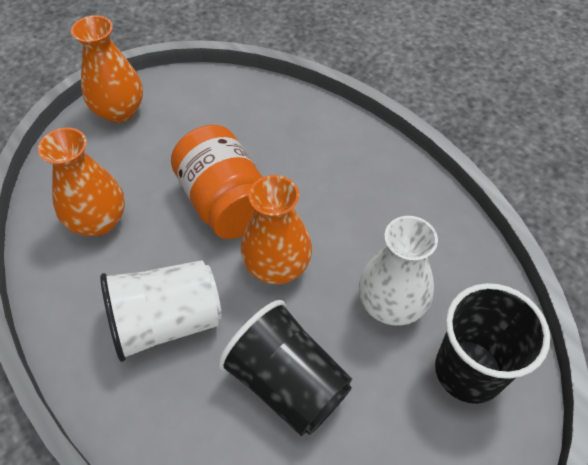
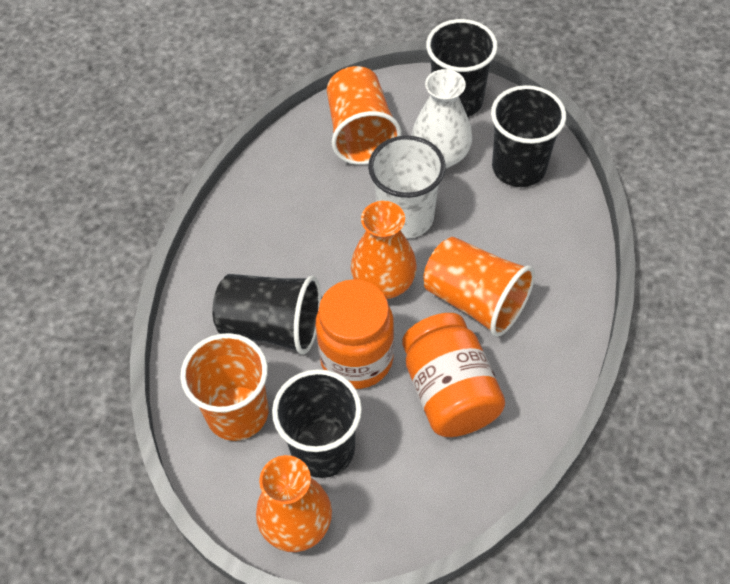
black cup: [218,300,352,436] [435,283,550,404] = 2 -> [212,274,321,355] [272,369,362,478] [426,19,498,117] [491,85,566,187] = 4
orange cup: none = 0 -> [180,333,268,441] [327,66,401,165] [423,237,535,337] = 3
orange jar: [171,125,262,239] = 1 -> [316,279,394,389] [402,313,505,437] = 2
orange vase: [38,128,125,236] [71,15,143,123] [241,175,312,284] = 3 -> [256,455,332,552] [351,201,417,299] = 2

